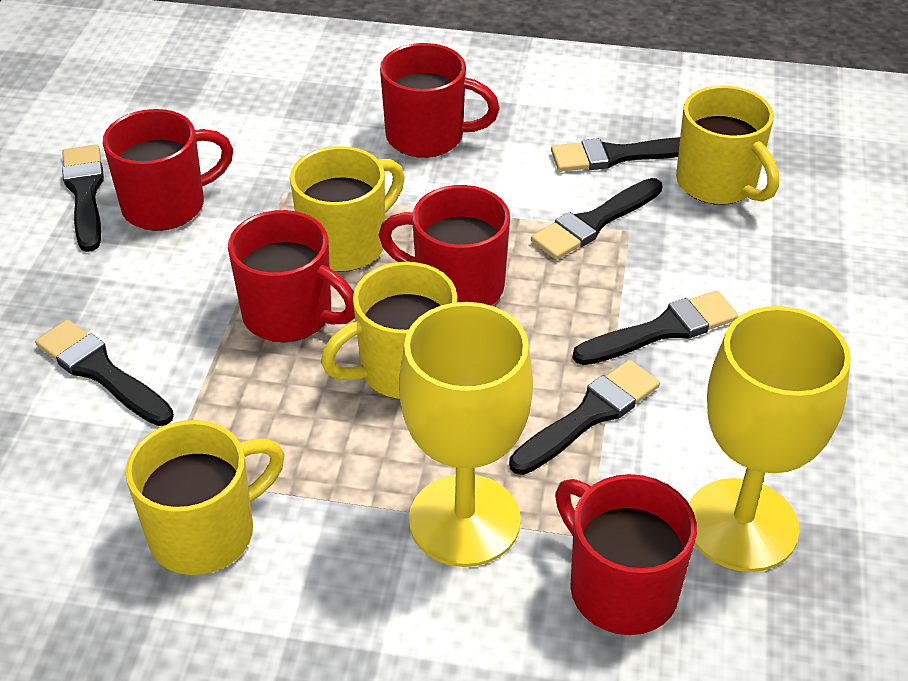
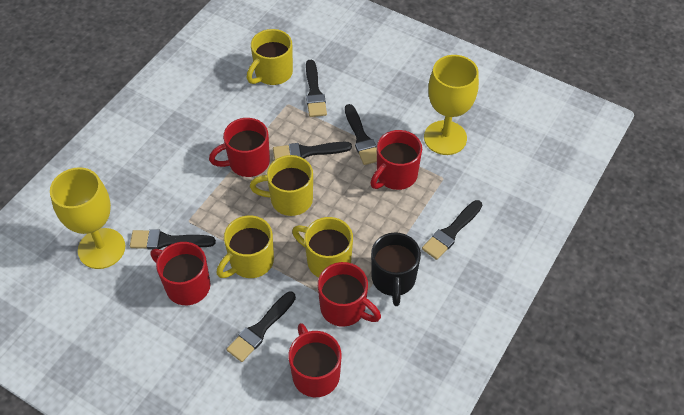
black mug: none = 0 -> [371,232,421,306] = 1

